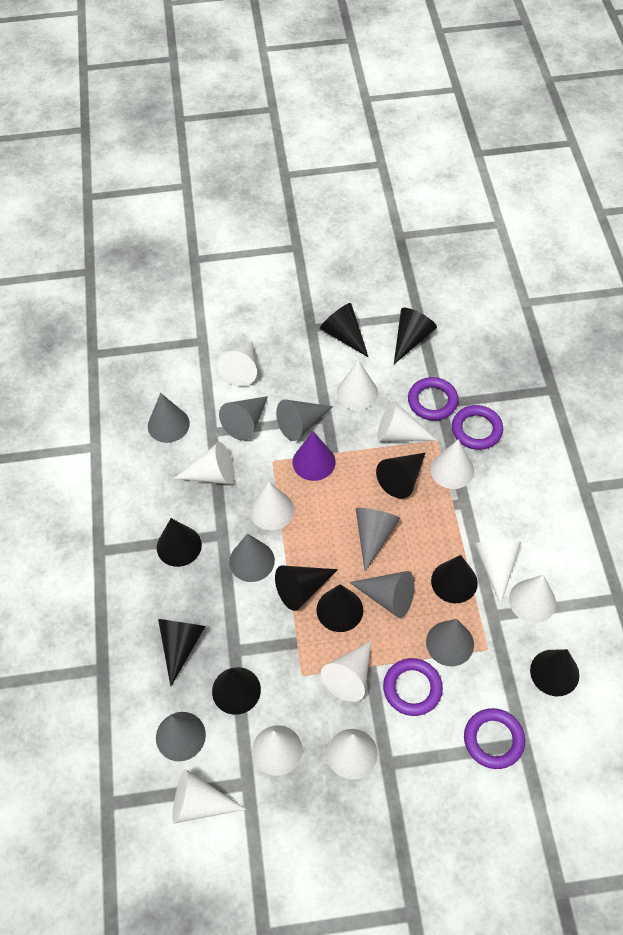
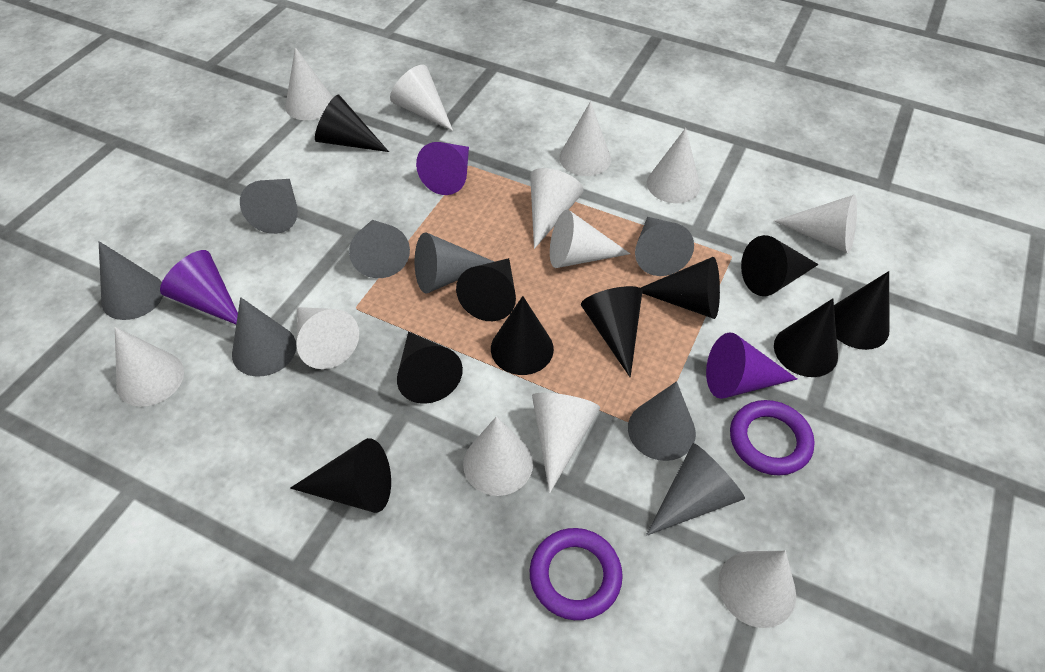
purple cone: [293,431,336,481] = 1 -> [160,250,238,324] [416,142,469,195] [706,333,797,399] = 3
purple ring: [383,658,443,716] [408,377,458,420] [452,405,503,450] [464,708,525,769] = 4 -> [530,528,623,620] [730,400,815,476] = 2

